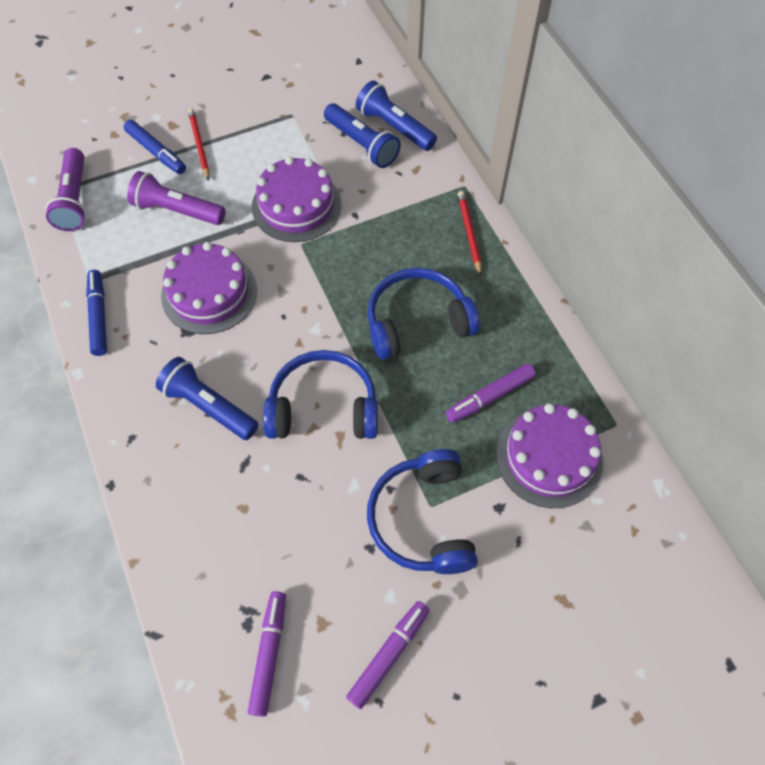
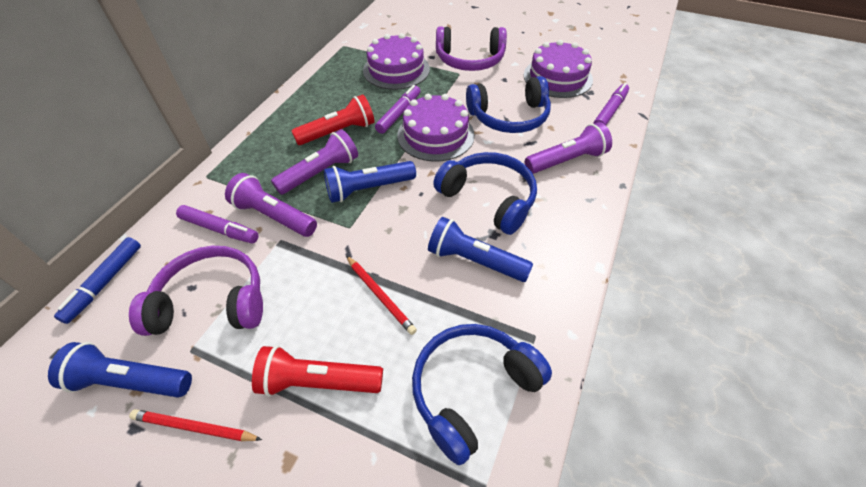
blue marker: [86,270,107,356] [124,120,186,174] = 2 -> [54,237,141,324] = 1
purple flashlight: [45,148,87,231] [127,171,226,225] = 2 -> [225,173,317,237] [271,129,358,195] [525,122,612,174] = 3
purple headphones: none = 0 -> [129,246,263,336] [436,26,507,71] = 2
red flashlight: none = 0 -> [252,345,383,397] [291,94,375,145] = 2

